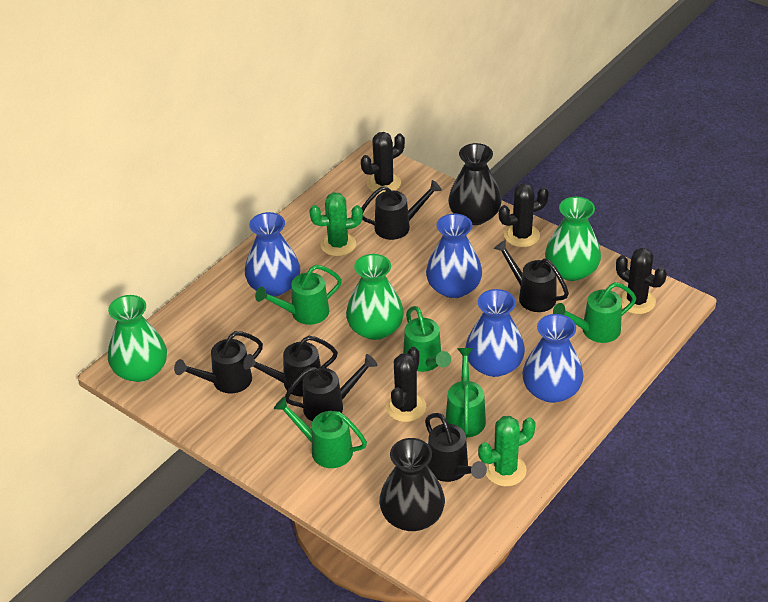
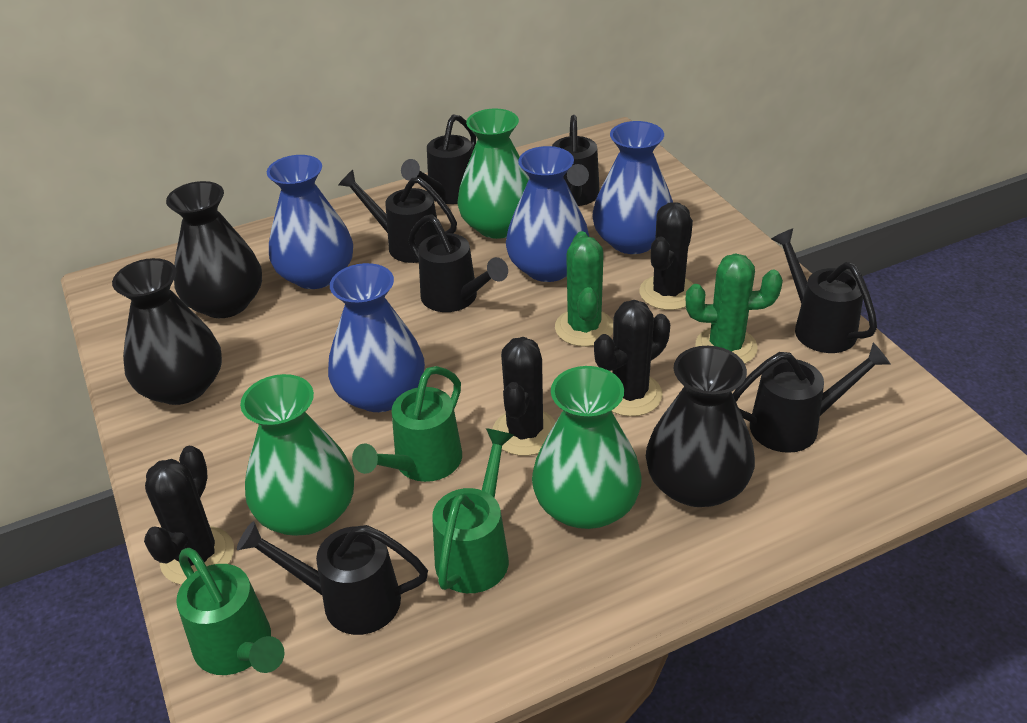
black vase: [379,438,445,531] [448,143,502,225] = 2 -> [112,258,222,405] [166,181,262,318] [646,346,755,507] = 3
black watering can: [174,331,263,393] [243,336,338,396] [285,354,377,422] [362,180,442,240] [425,413,487,482] [493,240,569,312] = 6 -> [237,521,428,635] [338,170,457,263] [401,114,476,204] [408,214,508,312] [552,115,600,206] [733,343,891,453] [771,228,877,353] = 7
green watering can: [255,265,342,325] [274,396,367,468] [403,306,451,372] [446,348,486,437] [553,282,636,343] = 5 -> [176,548,284,675] [352,366,462,482] [432,428,514,593] = 3

